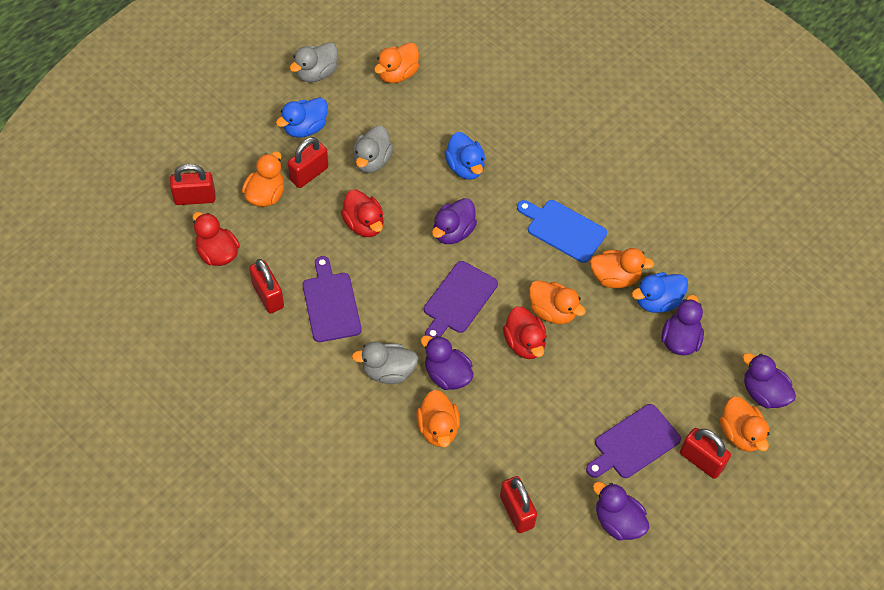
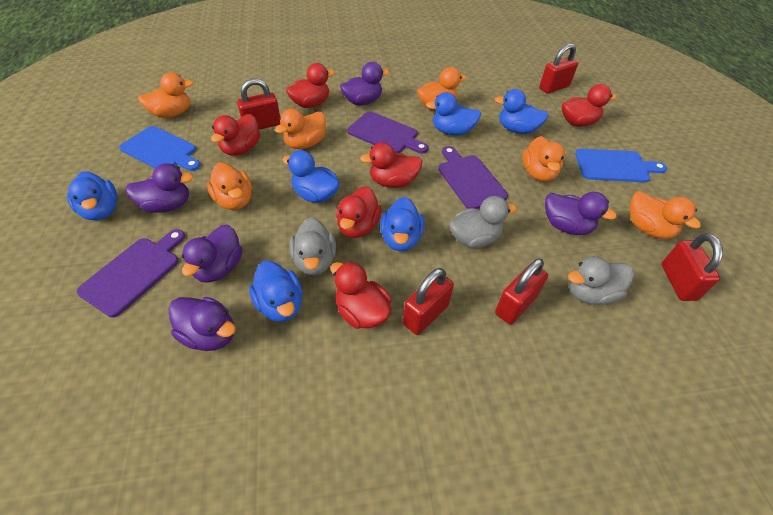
blue cutting board: [517,200,607,263] = 1 -> [119,126,201,171] [575,149,667,182] = 2
blue duck: [276,98,328,138] [445,132,485,180] [632,272,688,313] = 3 -> [67,171,117,221] [249,261,303,322] [282,150,340,203] [380,197,424,251] [426,92,481,135] [495,89,548,134] = 6
red duck: [192,212,240,266] [341,190,384,237] [503,306,547,359] = 3 -> [211,114,260,156] [286,63,335,108] [330,261,392,329] [336,186,382,238] [360,143,423,188] [562,84,616,126] = 6

